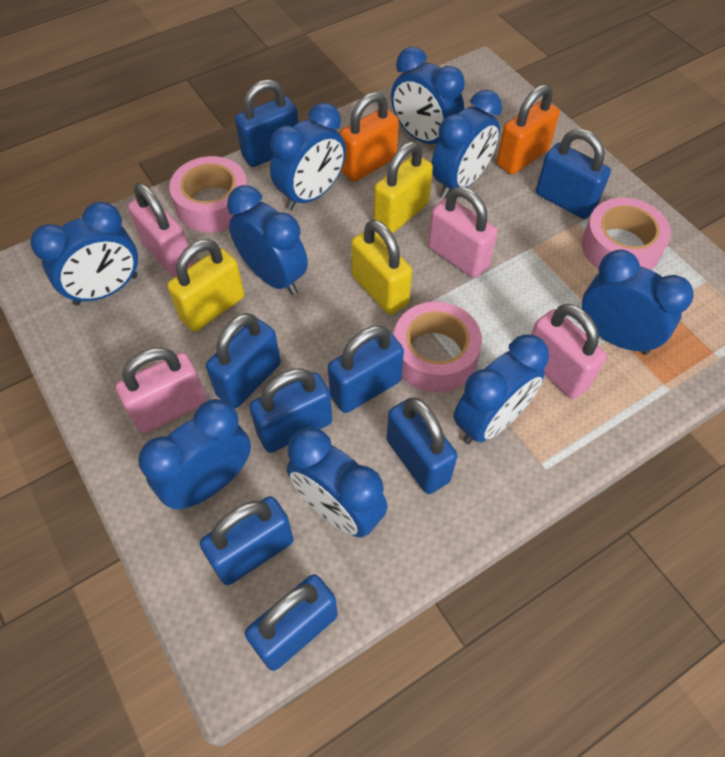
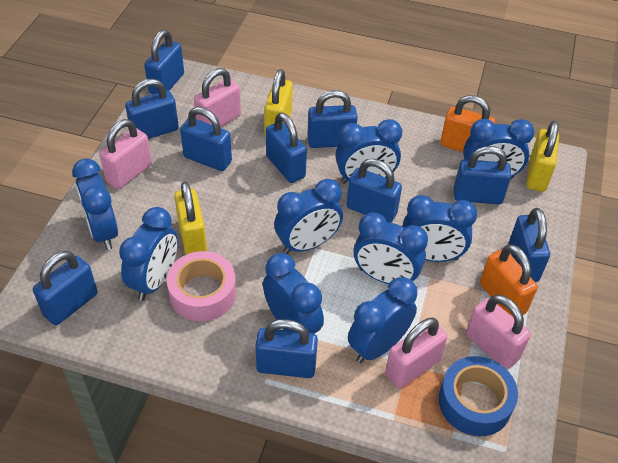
blue padlock: [200,496,294,585] [206,313,281,408] [235,79,298,167] [245,574,338,671] [249,368,332,453] [328,325,404,413] [387,398,458,494] [536,129,611,219] = 8 -> [33,251,98,325] [125,79,179,139] [144,30,184,94] [180,107,232,171] [255,319,318,378] [266,113,307,183] [307,90,358,148] [346,159,402,223] [454,146,511,204] [509,208,550,282] = 10
blue tape: none = 0 -> [439,356,518,436] = 1
pink tape: [169,156,248,233] [394,302,482,392] [582,198,671,270] = 3 -> [167,251,236,321] = 1

